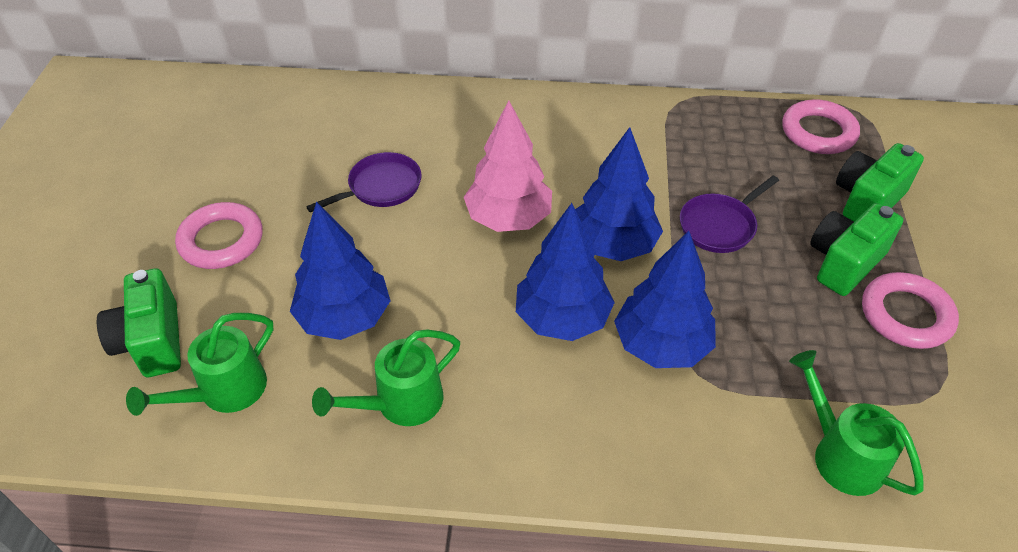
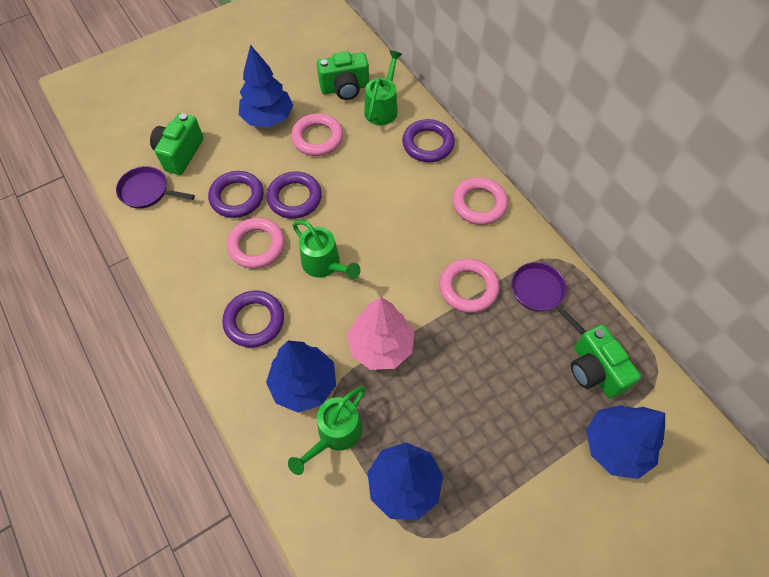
pink ring: [175,202,263,269] [782,99,860,154] [862,272,959,349] = 3 -> [227,218,285,269] [291,113,343,156] [439,259,499,313] [452,177,508,225] = 4
purple ring: none = 0 -> [208,171,264,218] [222,290,284,348] [267,171,322,219] [402,119,455,162] = 4

